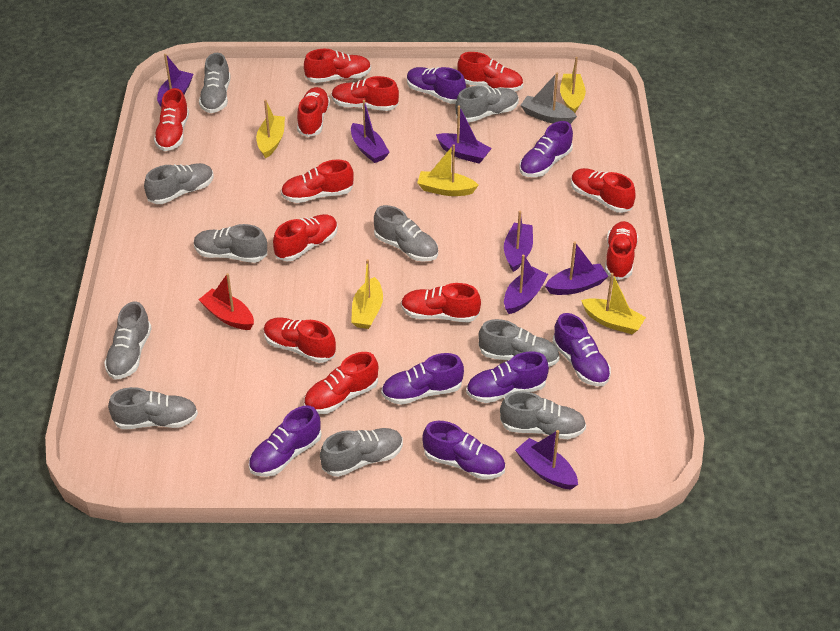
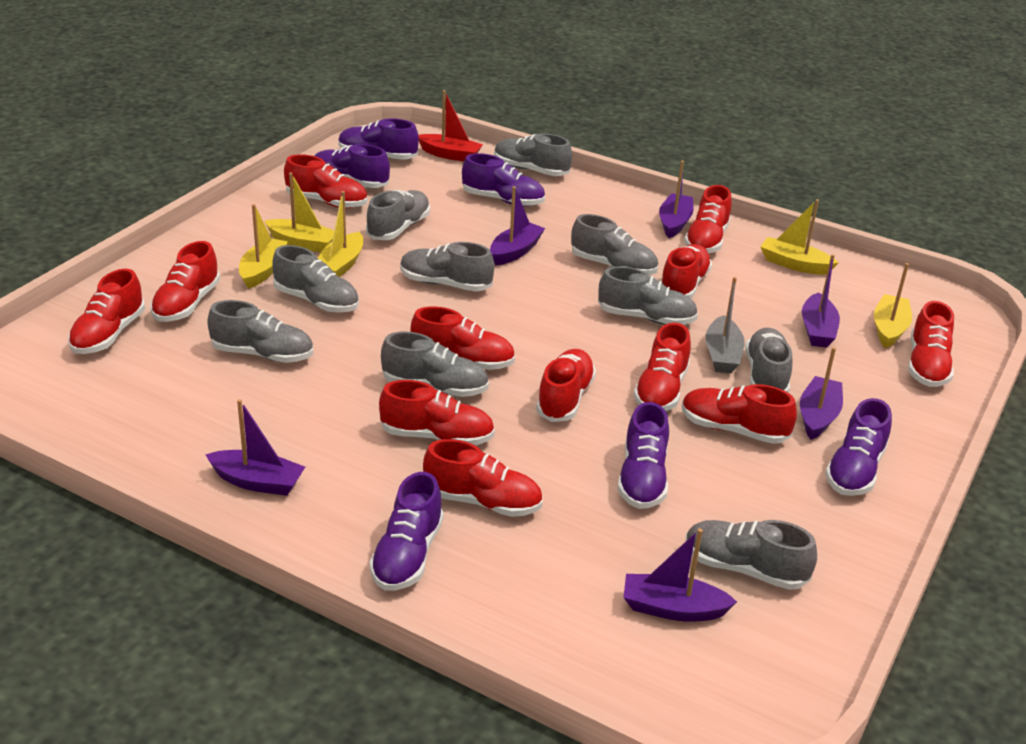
purple boat: [157,54,193,107] [351,100,390,163] [436,105,492,164] [504,211,533,272] [504,255,548,314] [515,430,578,489] [545,242,608,295] = 7 -> [205,399,305,496] [490,186,545,266] [623,529,737,622] [659,161,693,238] [800,347,843,440] [802,254,840,348] = 6
purple shoe: [249,405,322,477] [381,353,464,405] [407,67,466,104] [422,421,505,480] [466,351,549,403] [519,121,573,177] [553,313,611,387] = 7 -> [314,144,390,188] [338,119,419,160] [370,472,444,591] [462,153,545,207] [618,402,669,509] [825,398,892,496] = 6

